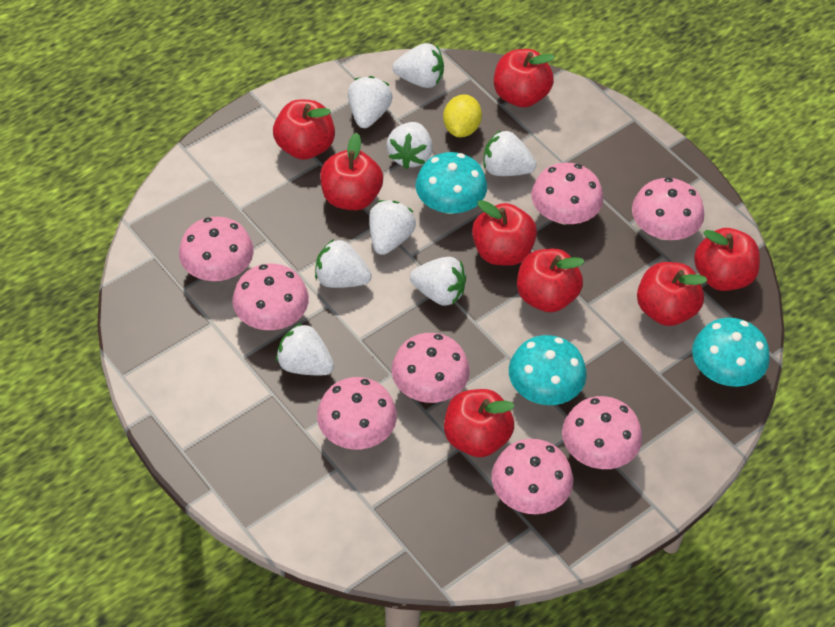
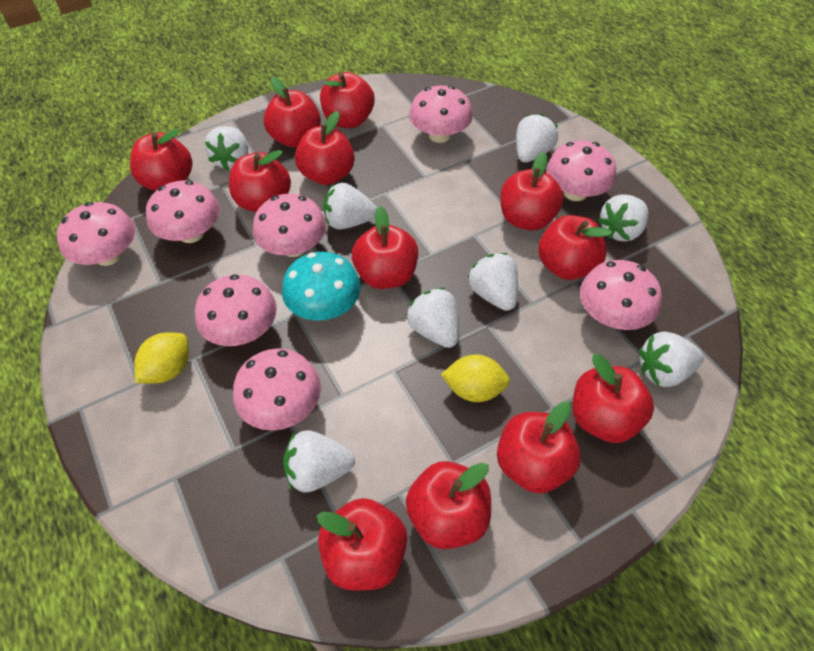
red apple: [273,99,335,160] [320,133,383,210] [444,389,515,457] [472,200,537,266] [494,49,555,108] [517,249,585,312] [637,262,707,326] [694,228,760,291] = 8 -> [130,129,193,191] [229,150,291,212] [264,77,321,148] [295,111,355,185] [317,498,407,590] [320,72,375,128] [352,206,418,289] [406,461,491,549] [497,401,581,494] [500,152,564,231] [538,215,612,280] [573,354,654,443] = 12
turquoise mushroom: [415,152,487,214] [509,335,587,405] [692,318,770,387] = 3 -> [282,252,361,320] = 1
yellow lemon: [443,94,482,137] = 1 -> [134,332,189,384] [441,355,510,402] = 2

